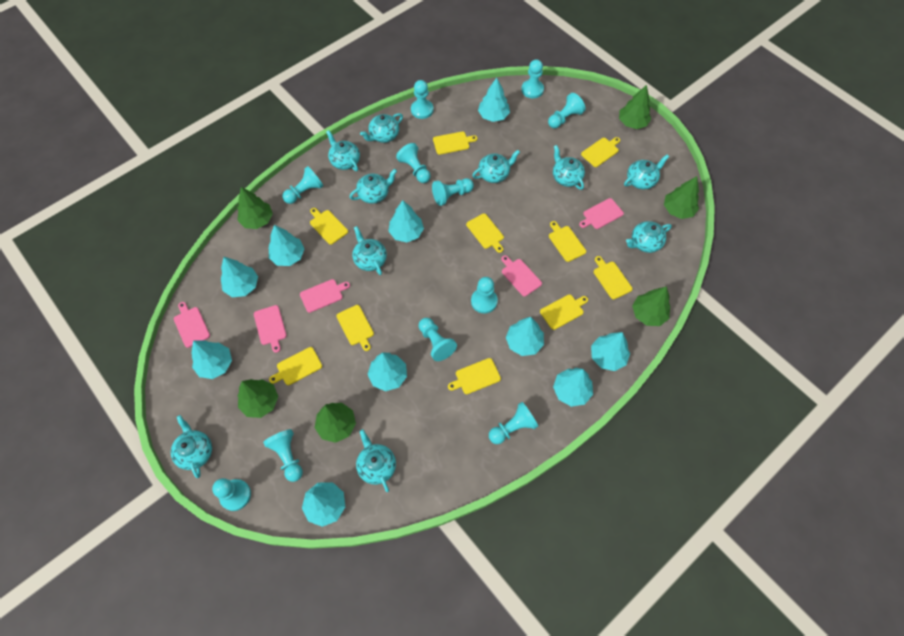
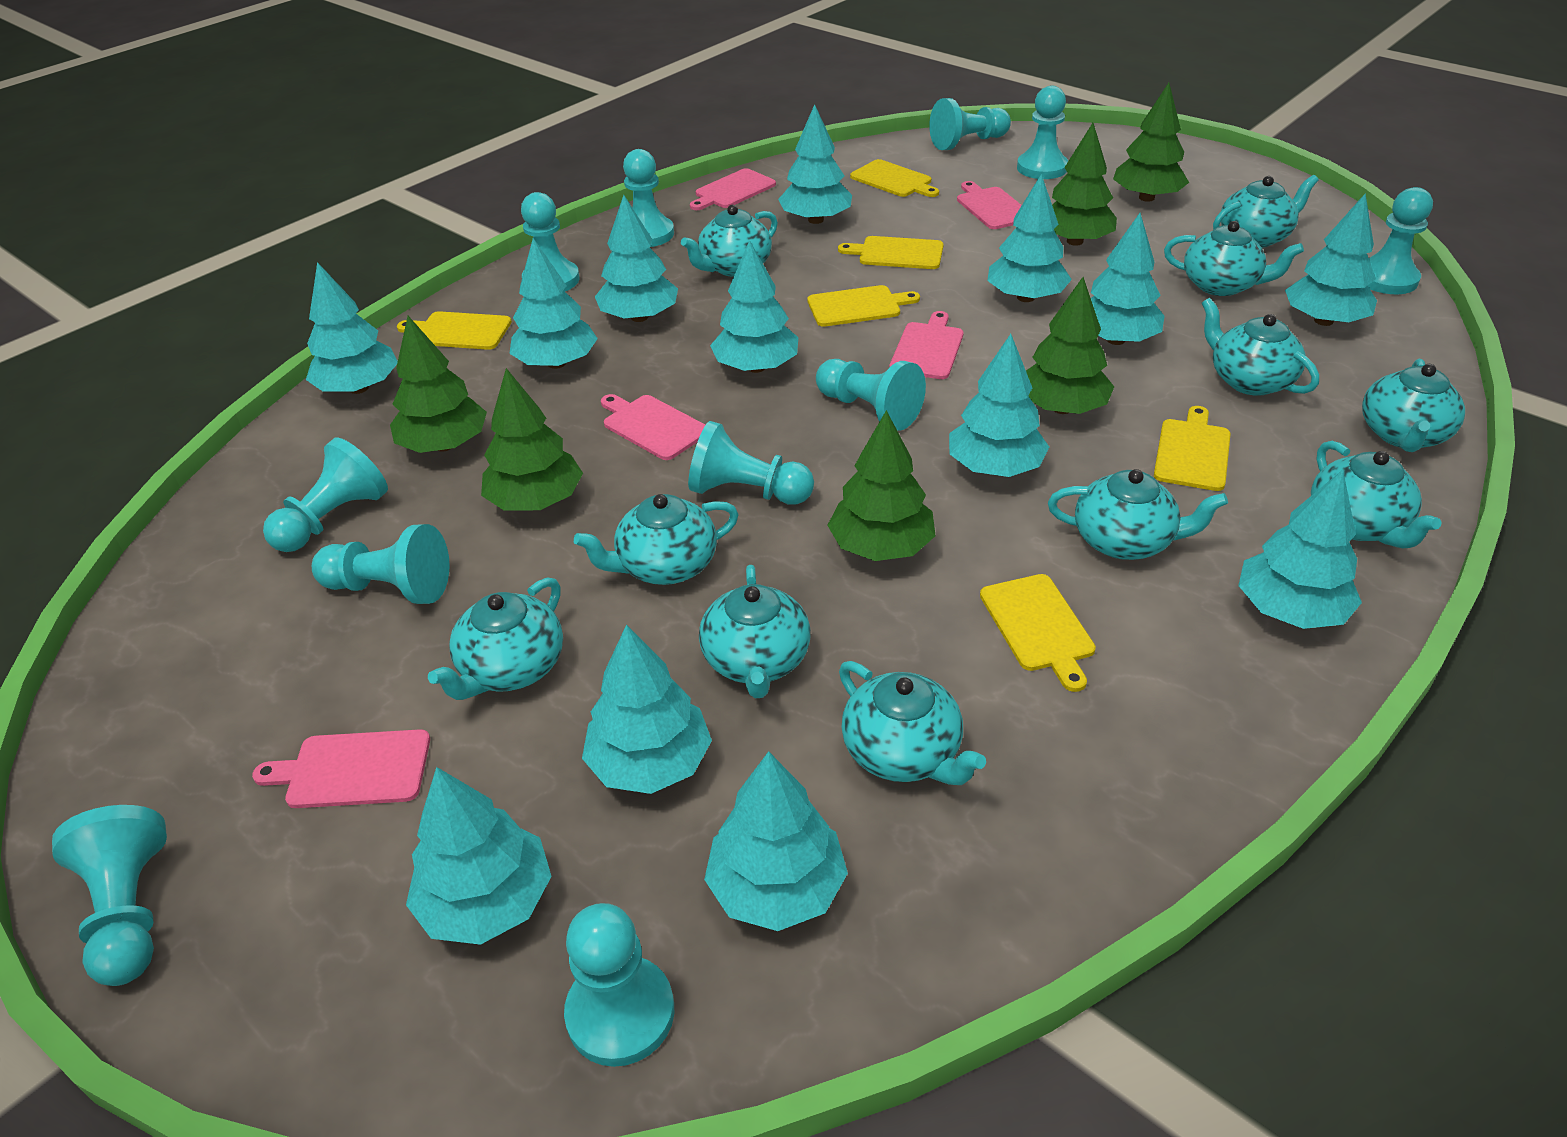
turquoise teapot: [171,415,212,478] [326,130,360,171] [350,169,397,204] [352,226,387,275] [356,429,396,492] [360,113,403,143] [472,150,520,183] [553,145,585,190] [624,155,669,189] [626,221,672,253] = 10 -> [428,577,563,700] [574,494,739,585] [681,205,778,277] [699,565,811,698] [839,661,986,785] [1048,469,1228,560] [1164,221,1304,296] [1202,298,1319,396] [1213,175,1319,248] [1311,441,1442,548] [1362,359,1465,452] = 11
turquoise tree: [191,340,232,379] [221,257,258,297] [269,225,304,266] [302,482,345,527] [368,352,407,391] [388,200,424,242] [478,78,510,122] [506,317,544,356] [553,368,593,407] [591,332,630,371] = 10 -> [306,262,398,394] [406,767,552,945] [509,238,598,369] [582,625,712,794] [595,195,678,322] [704,751,848,931] [710,240,798,373] [778,104,852,224] [949,334,1049,477] [987,174,1072,302] [1091,213,1165,345] [1238,470,1362,629] [1285,193,1377,326] = 13
yellow cutting board: [269,347,322,385] [310,208,348,245] [336,305,374,351] [433,131,477,155] [448,358,501,394] [466,213,504,253] [540,294,588,330] [549,221,586,262] [581,137,620,167] [593,256,633,299] = 10 -> [397,311,512,350] [808,285,920,327] [838,236,944,269] [850,159,939,197] [980,574,1096,692] [1154,406,1231,491] = 6

